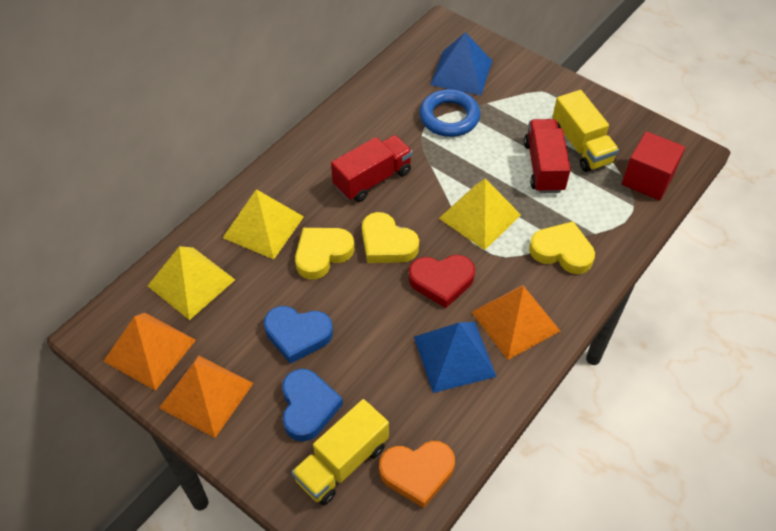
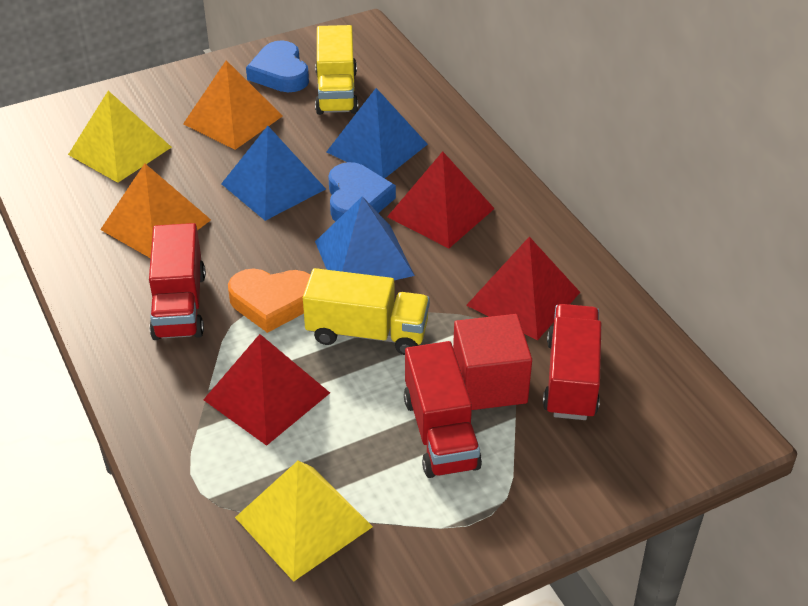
blue pyramid: [414,322,497,393] [430,32,492,95] = 2 -> [221,126,326,221] [315,196,415,280] [327,88,428,178] = 3
blue ring: [419,89,480,137] = 1 -> none = 0
orange pyramid: [104,313,196,391] [159,355,253,438] [472,285,560,360] = 3 -> [100,163,211,258] [183,60,283,150] = 2
red heart: [409,255,475,308] = 1 -> none = 0
red pyramid: none = 0 -> [203,334,330,446] [387,151,495,248] [466,237,580,340] = 3
red truck: [331,135,413,202] [524,119,571,193] = 2 -> [149,223,206,340] [404,341,482,478] [543,304,602,420] = 3
yellow heart: [295,228,354,280] [362,212,419,263] [529,221,595,274] = 3 -> none = 0
yellow pyramid: [147,246,235,320] [223,189,304,259] [439,178,521,250] = 3 -> [68,91,172,183] [235,461,373,582] = 2

